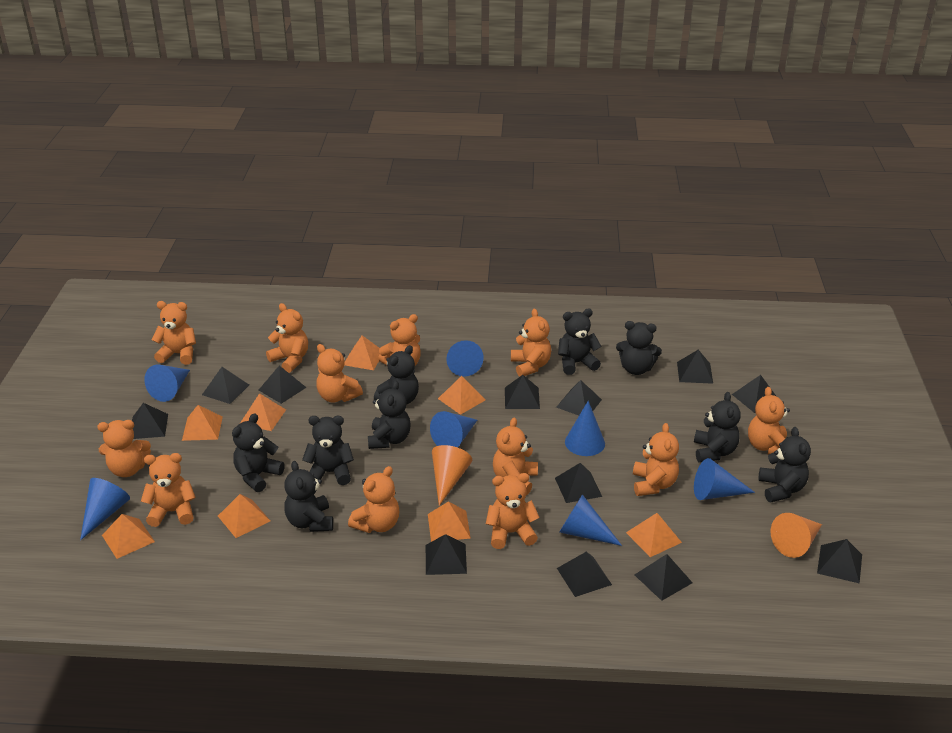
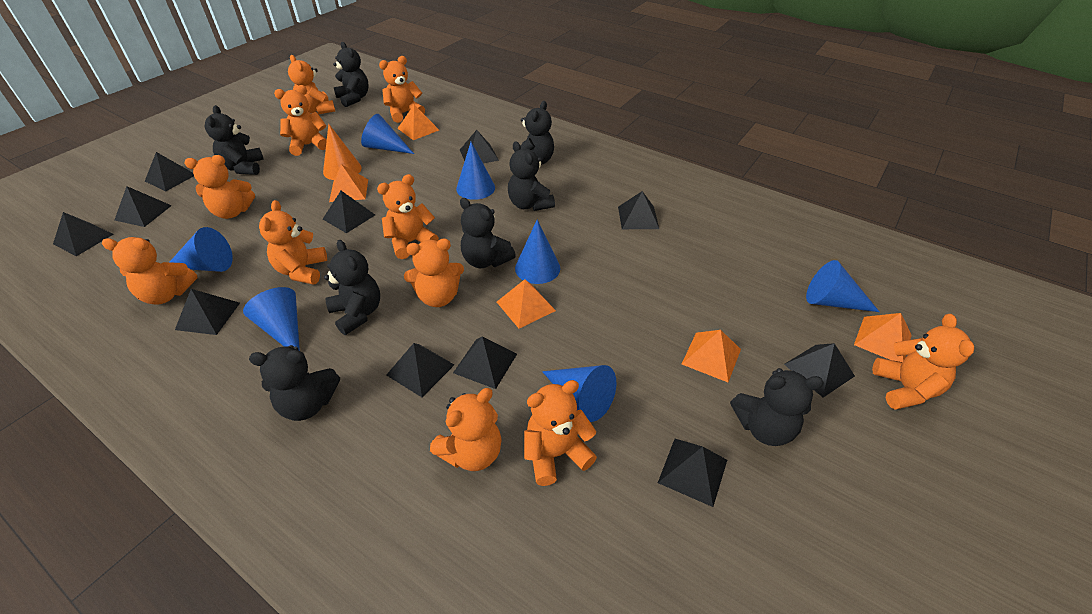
black pyramid: [132,403,168,439] [202,367,249,404] [259,365,307,404] [426,534,467,575] [505,375,540,409] [555,463,602,503] [556,380,602,415] [557,552,612,597] [635,554,693,601] [677,350,713,384] [732,375,777,413] [817,539,862,584] = 12 -> [53,212,114,256] [115,186,172,227] [145,152,194,191] [175,289,240,335] [323,191,375,233] [386,343,454,397] [453,336,517,389] [460,130,499,163] [618,191,659,229] [658,439,727,507] [784,343,855,397] = 11
black teddy bear: [232,413,285,492] [284,461,333,532] [302,416,354,485] [368,380,411,449] [374,345,419,405] [558,309,602,375] [616,321,662,375] [694,392,741,463] [758,427,811,502] = 9 -> [205,105,264,175] [249,345,340,421] [324,240,380,335] [333,42,369,107] [460,198,516,268] [508,141,555,211] [520,101,554,165] [730,368,824,446] = 8
orange cone: [432,445,472,506] [771,513,822,558] = 2 -> [323,124,362,180] = 1
orange pyramid: [102,514,155,559] [182,405,223,441] [218,494,270,538] [240,393,286,431] [344,335,380,370] [428,501,471,542] [438,376,486,415] [626,513,682,557] = 8 -> [329,164,368,202] [397,105,439,140] [497,279,556,329] [682,330,741,382] [854,313,912,362] = 5
orange teddy bear: [97,420,151,477] [141,453,196,527] [152,301,196,365] [266,303,308,373] [316,344,363,403] [348,466,399,533] [378,314,421,366] [486,473,540,549] [493,417,538,495] [511,309,551,377] [633,423,679,496] [748,387,790,454] = 12 -> [102,237,198,305] [185,155,255,219] [259,200,327,284] [274,85,327,156] [288,55,335,115] [377,174,439,259] [379,56,425,123] [404,239,464,307] [430,388,502,471] [524,380,597,486] [872,314,974,410] = 11

